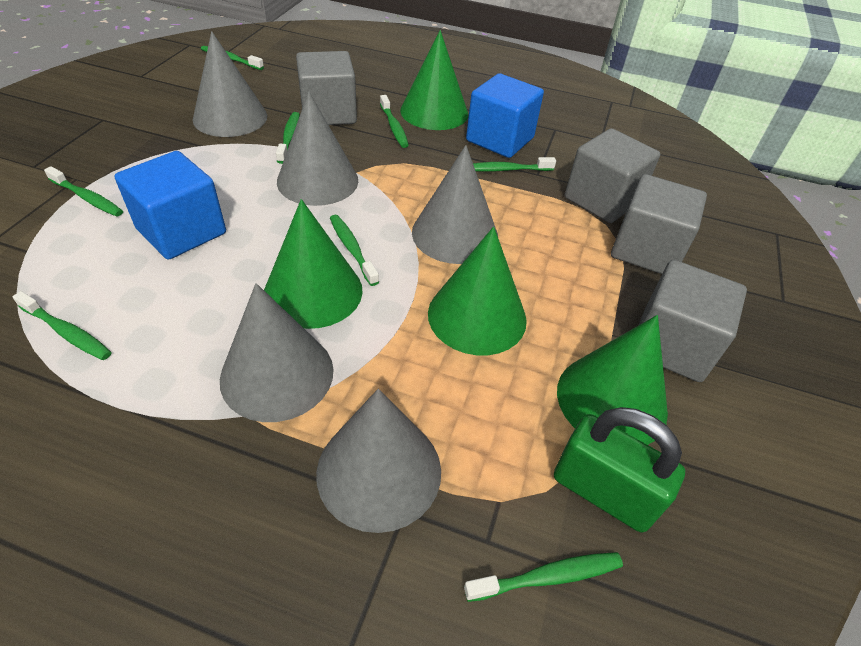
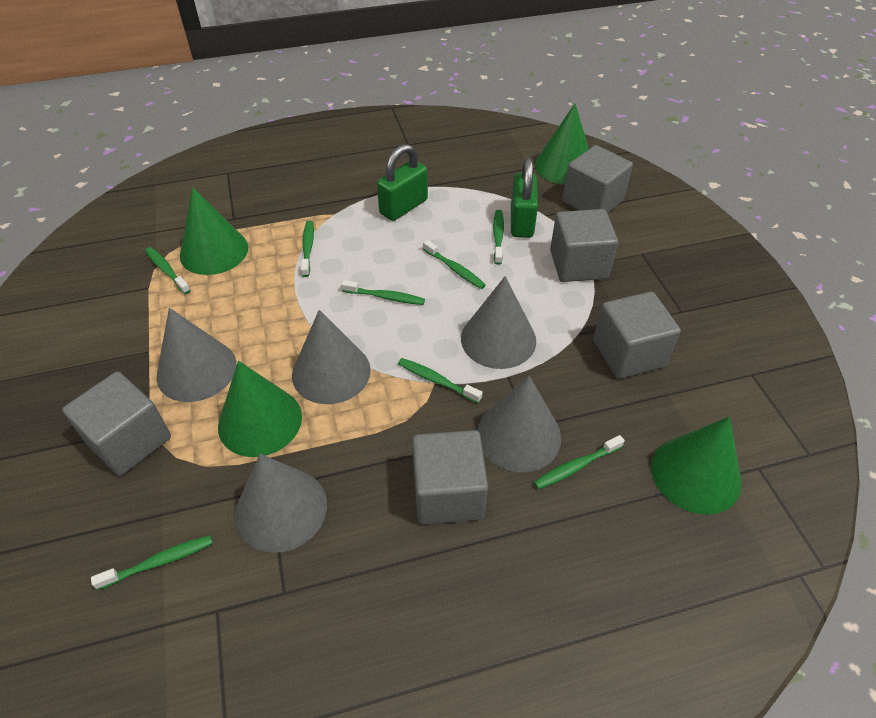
blue cube: [115,151,226,260] [466,73,544,158] = 2 -> none = 0
green padlock: [554,407,685,532] = 1 -> [377,144,428,221] [511,158,538,238] = 2
grey cube: [296,51,357,125] [565,128,660,223] [611,174,707,274] [639,260,747,382] = 4 -> [62,372,171,476] [412,430,488,525] [550,209,618,282] [562,145,633,213] [593,292,681,379] = 5

